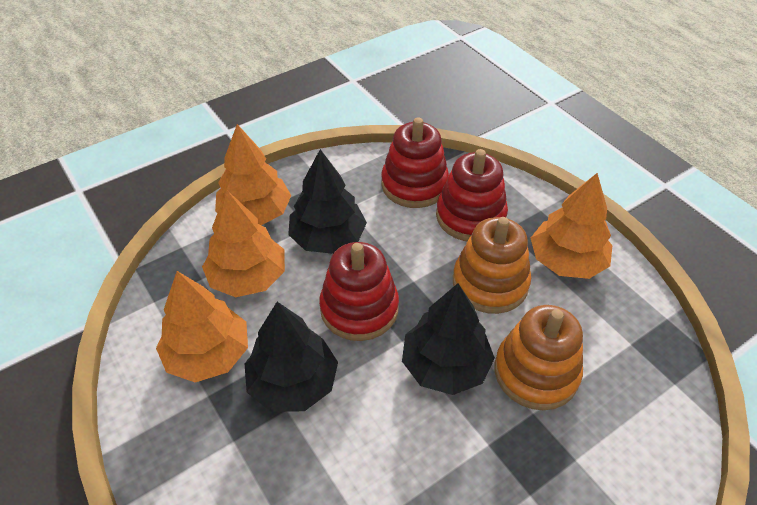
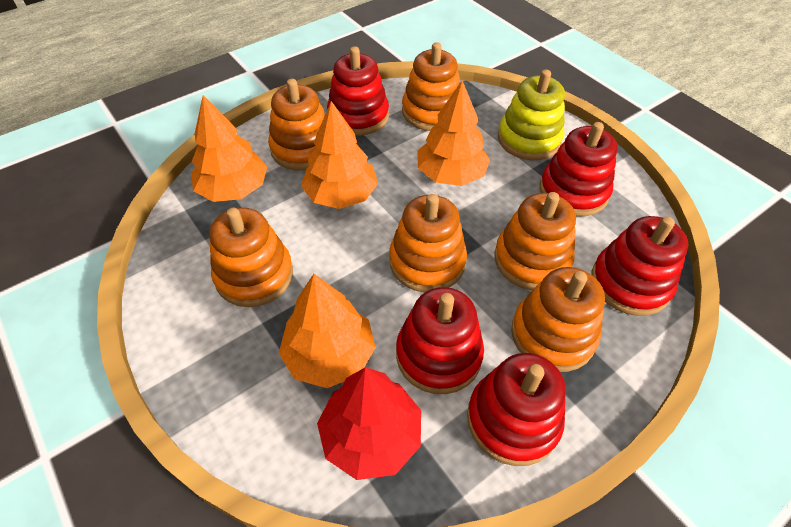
black tree: [245,302,338,412] [288,149,367,254] [402,283,495,395] = 3 -> none = 0
orange stacking toy: [453,217,531,314] [494,305,583,410] = 2 -> [210,208,293,307] [268,79,325,170] [389,194,467,292] [402,42,460,131] [494,192,576,290] [511,267,605,372] = 6
red stacking toy: [319,242,399,341] [381,117,449,208] [436,149,508,241] = 3 -> [327,46,389,136] [396,287,484,394] [467,353,566,466] [539,122,618,216] [591,216,689,316] = 5
red tree: none = 0 -> [317,367,421,480] = 1
yellow stacking toy: none = 0 -> [498,70,565,160] = 1

